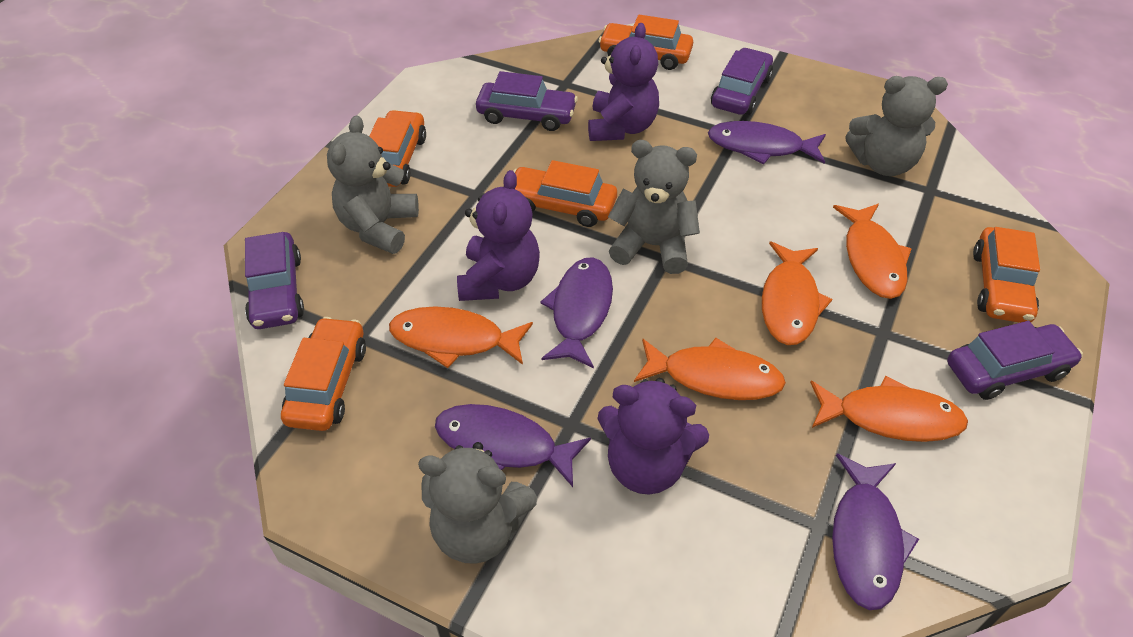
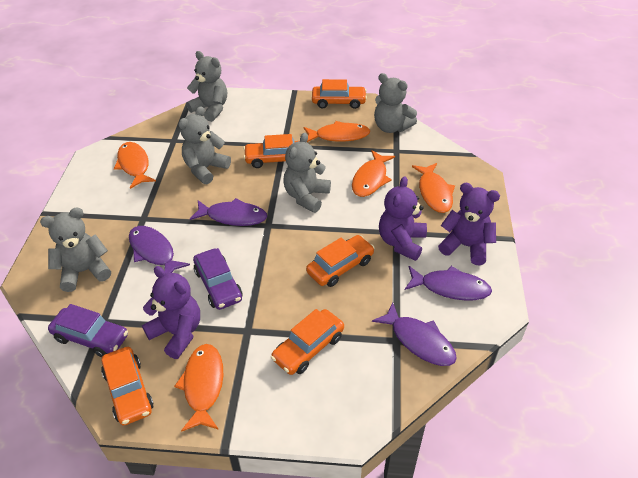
grey teddy bear: [327,116,419,254] [418,442,537,564] [608,140,700,274] [845,76,948,176] = 4 -> [40,208,111,292] [179,106,231,184] [186,51,227,122] [283,133,331,213] [374,73,417,133] = 5
purple car: [245,232,304,329] [476,71,578,131] [711,48,773,115] [947,321,1083,400] = 4 -> [48,304,128,357] [193,248,242,310] = 2

